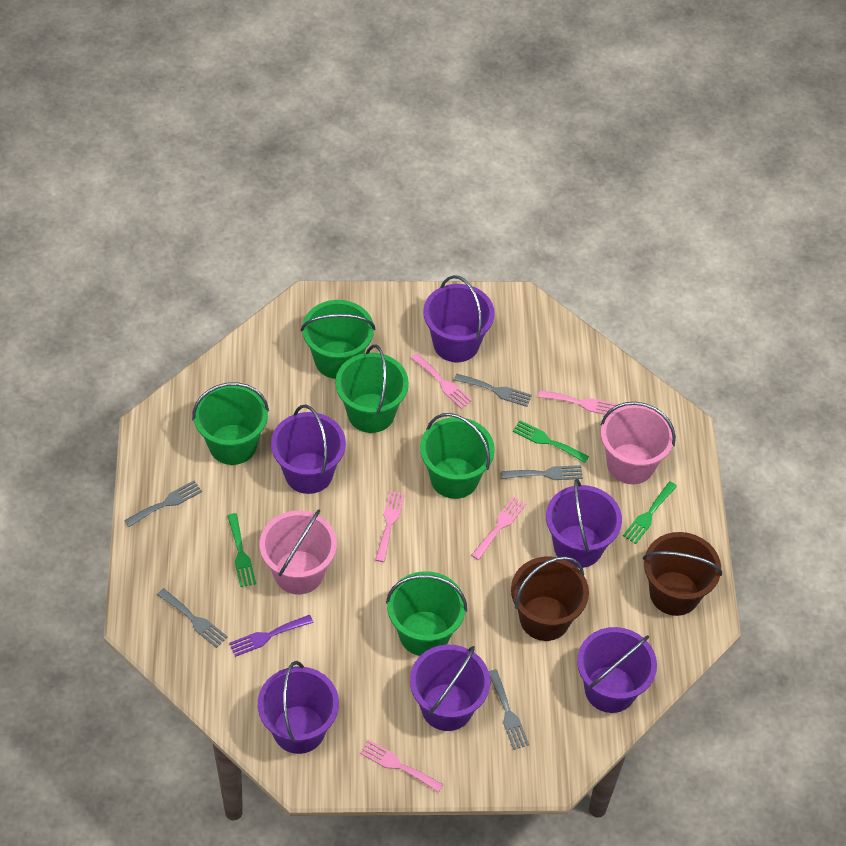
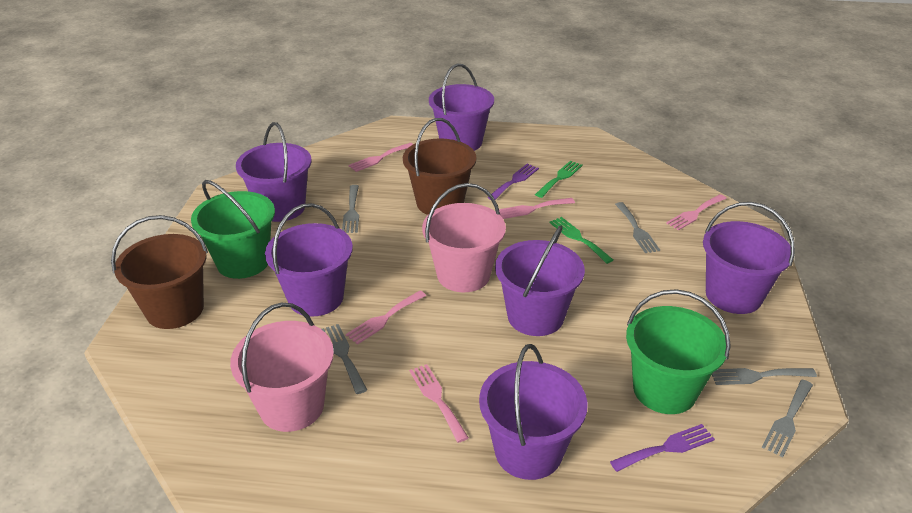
green bucket: [192,382,269,465] [301,300,375,379] [335,345,409,433] [386,571,467,656] [420,413,495,499] = 5 -> [191,180,275,279] [626,289,731,414] = 2
green fork: [227,513,256,587] [513,420,589,463] [623,481,677,544] = 3 -> [535,161,583,198] [549,217,613,264] = 2
purple fork: [229,615,313,657] = 1 -> [487,164,539,200] [610,424,715,472] = 2

